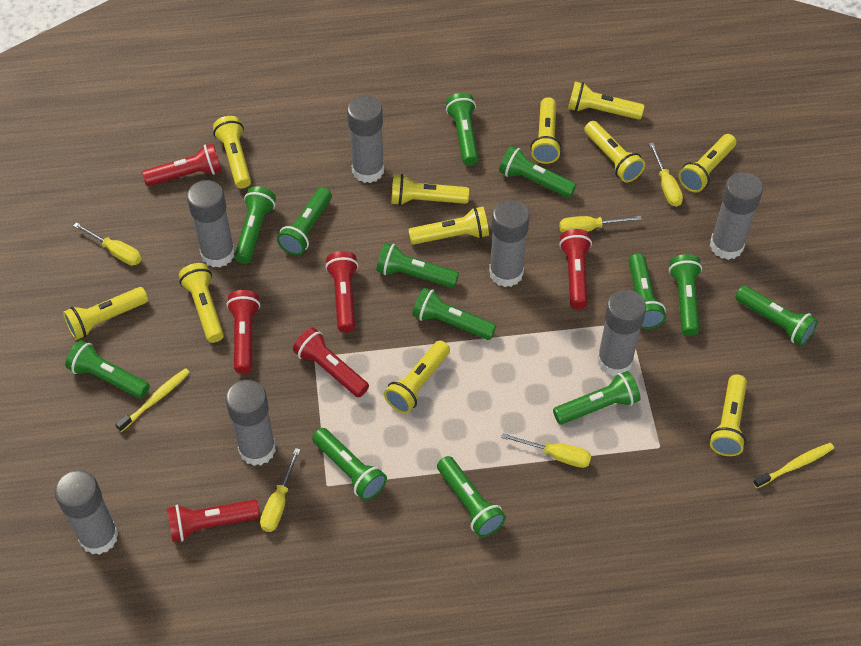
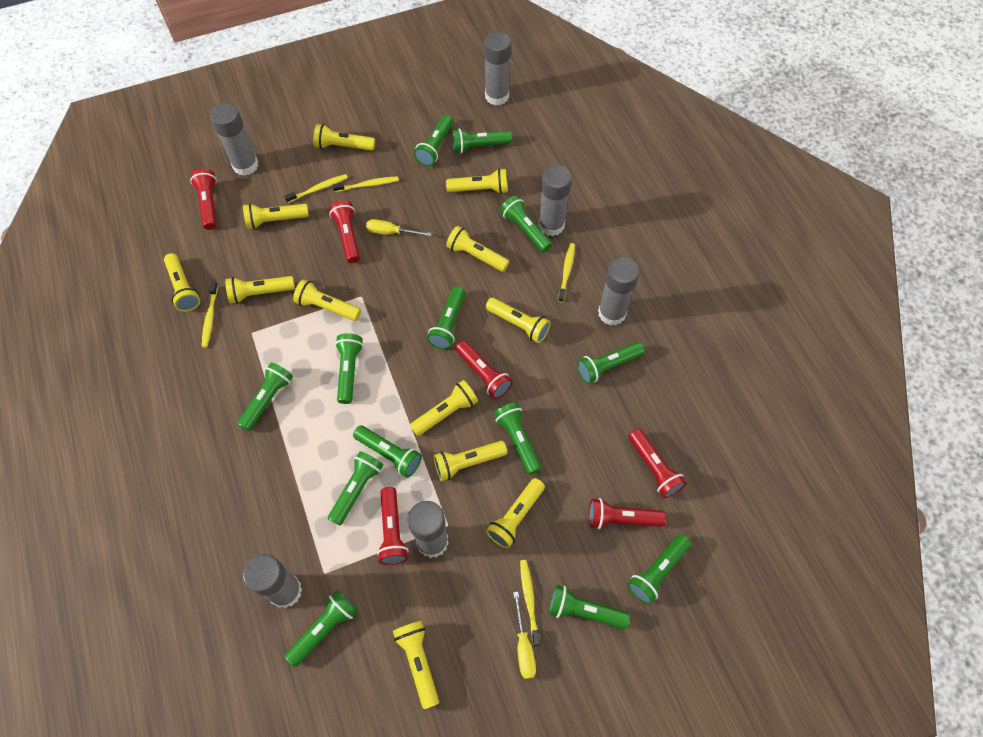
grey glue stick: [54,470,118,555] [187,180,235,268] [225,380,276,466] [347,95,384,183] [489,200,530,287] [597,290,646,376] [710,172,763,260] = 7 -> [210,103,259,176] [243,554,302,608] [408,501,449,558] [484,32,511,106] [538,165,572,236] [598,257,640,325] = 6
yellow flashlight: [63,287,148,340] [179,263,224,343] [213,116,251,188] [384,340,450,413] [391,174,469,206] [408,207,489,245] [530,97,562,164] [568,82,644,120] [584,121,645,182] [679,134,736,192] [710,374,747,456] = 11 -> [164,253,200,312] [225,276,295,304] [243,203,309,229] [293,279,361,321] [314,124,375,151] [393,621,439,709] [410,380,478,436] [433,441,507,481] [446,168,508,194] [446,226,509,272] [486,298,551,343] [486,478,545,549] = 12
yellow screwdriver: [73,223,142,266] [260,448,301,532] [501,433,592,468] [559,216,641,233] [649,143,683,206] = 5 -> [366,219,432,236] [513,591,536,679] = 2
yellow toothbrush: [115,368,190,432] [753,443,834,488] = 2 -> [202,282,218,348] [284,174,348,203] [332,176,399,192] [520,560,540,646] [558,243,575,302] = 5

